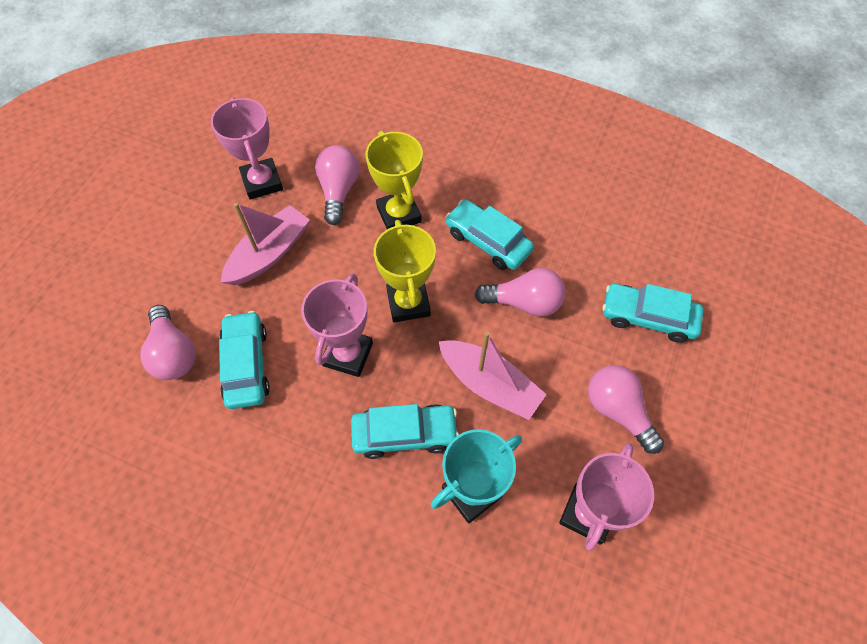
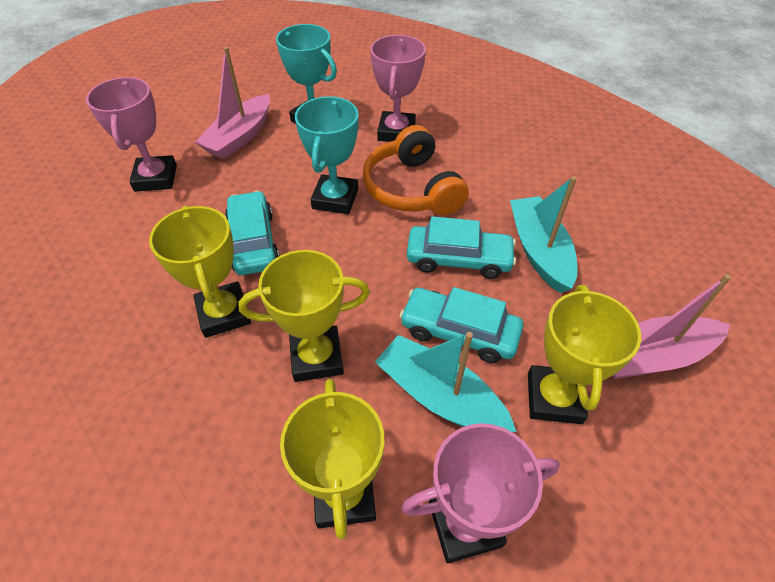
orange headphones: none = 0 -> [363,125,469,215] = 1
pink light bulb: [140,305,196,380] [315,145,359,225] [475,268,566,317] [588,365,664,454] = 4 -> none = 0
turquoise boat: none = 0 -> [375,332,517,432] [510,176,578,293] = 2
turquoise car: [219,311,270,409] [351,404,459,459] [445,200,534,270] [602,284,704,343] = 4 -> [225,191,280,275] [400,287,523,363] [407,216,516,279] = 3
turquoise trophy: [431,429,522,523] = 1 -> [276,24,337,124] [295,96,359,214] = 2
yellow trophy: [366,131,423,229] [374,220,436,322] = 2 -> [149,206,251,338] [238,250,370,382] [280,379,384,540] [528,285,642,424] = 4

